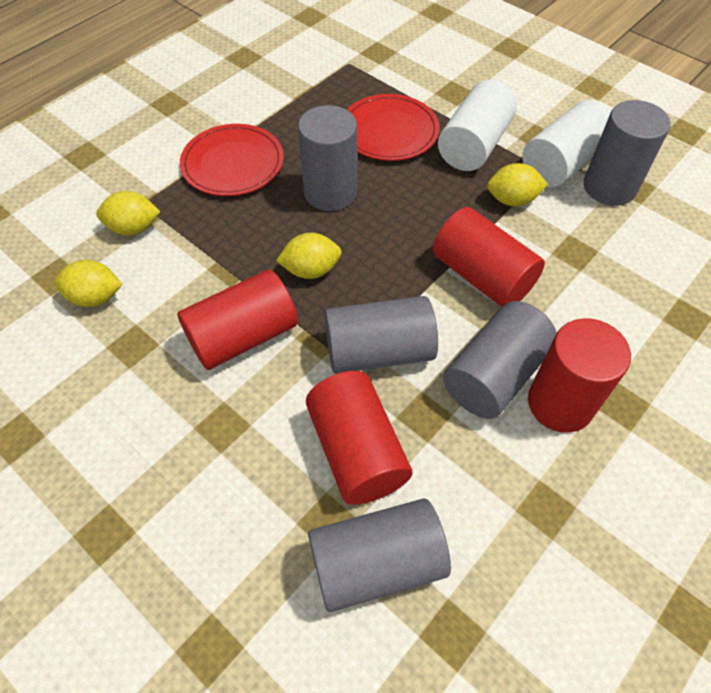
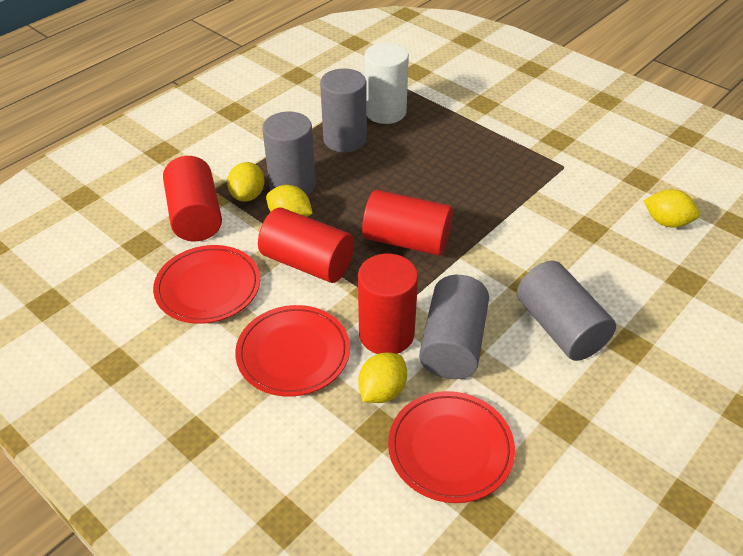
grey cylinder: [298,105,357,211] [308,498,451,612] [324,296,438,374] [443,301,557,419] [584,100,671,206] = 5 -> [262,112,316,196] [320,69,367,152] [419,275,489,379] [517,261,616,361] = 4
red plate: [180,124,284,196] [347,94,440,161] = 2 -> [153,245,260,324] [235,305,350,397] [388,391,515,503] = 3
white cylinder: [438,80,517,171] [522,100,611,187] = 2 -> [365,43,409,124] = 1

